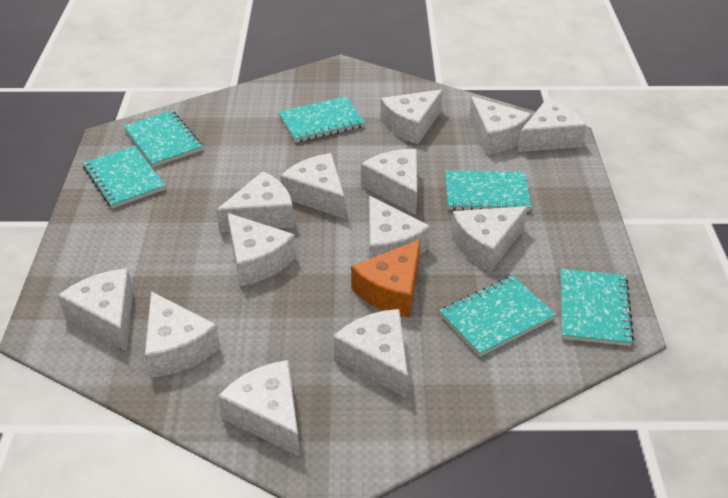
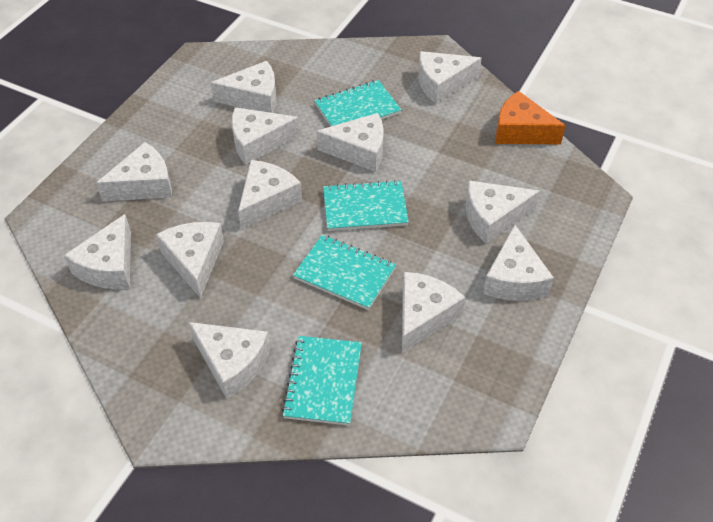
turquoise notebook: [83,146,165,208] [124,110,203,167] [278,96,365,142] [439,276,556,357] [445,170,531,211] [560,269,634,346] = 6 -> [282,336,362,426] [293,235,396,310] [314,80,402,127] [323,180,409,231] = 4
white cheese: [58,268,133,351] [145,292,220,378] [216,171,294,232] [218,360,300,457] [227,213,296,286] [280,153,345,219] [333,309,408,398] [361,149,417,214] [369,196,430,259] [381,89,443,144] [451,206,528,272] [469,96,532,155] [517,99,587,152] = 13 -> [64,214,131,289] [96,142,172,201] [156,222,224,298] [189,322,270,399] [211,61,277,113] [232,107,299,165] [238,160,302,230] [316,113,384,172] [402,272,465,353] [418,51,482,104] [466,181,540,243] [483,225,554,301] = 12

